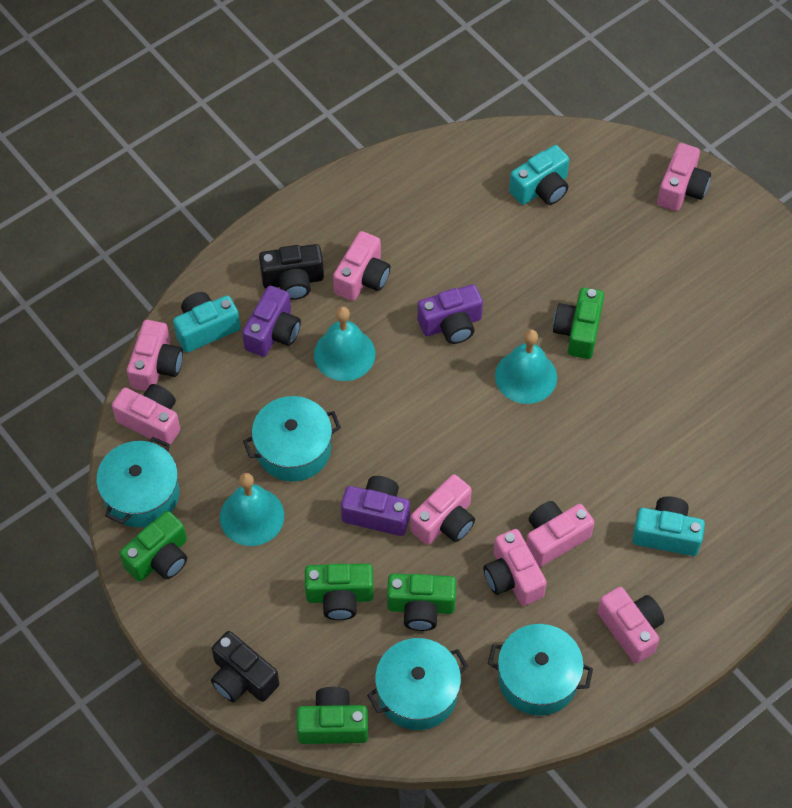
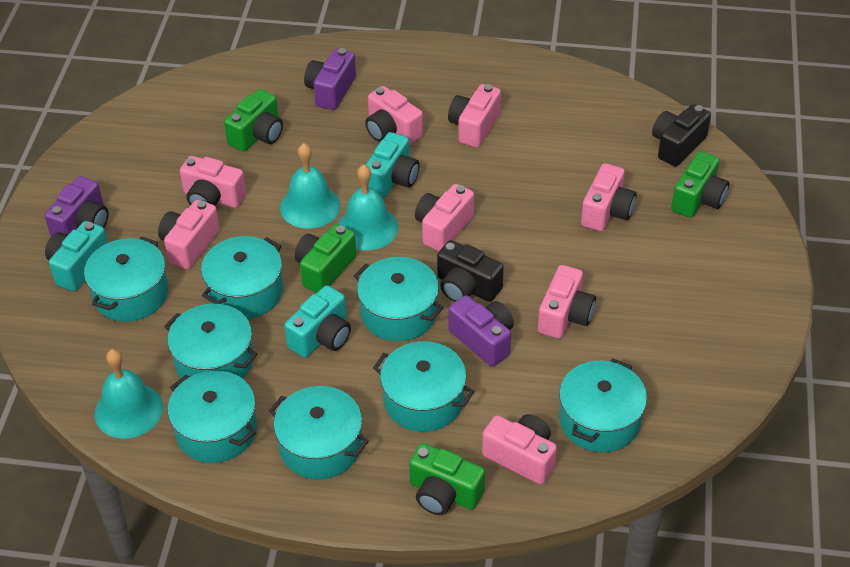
green camera: [119,511,187,582] [296,687,368,744] [305,564,374,620] [387,574,456,631] [553,287,604,359] = 5 -> [224,89,283,152] [294,224,356,293] [409,443,485,515] [671,151,729,218] = 4
turquoise pot: [96,437,179,527] [243,396,341,482] [367,638,469,730] [488,624,593,716] = 4 -> [84,237,168,322] [164,304,257,379] [168,371,257,463] [201,236,283,319] [269,386,369,479] [353,257,444,341] [373,341,474,432] [559,359,647,452] = 8

